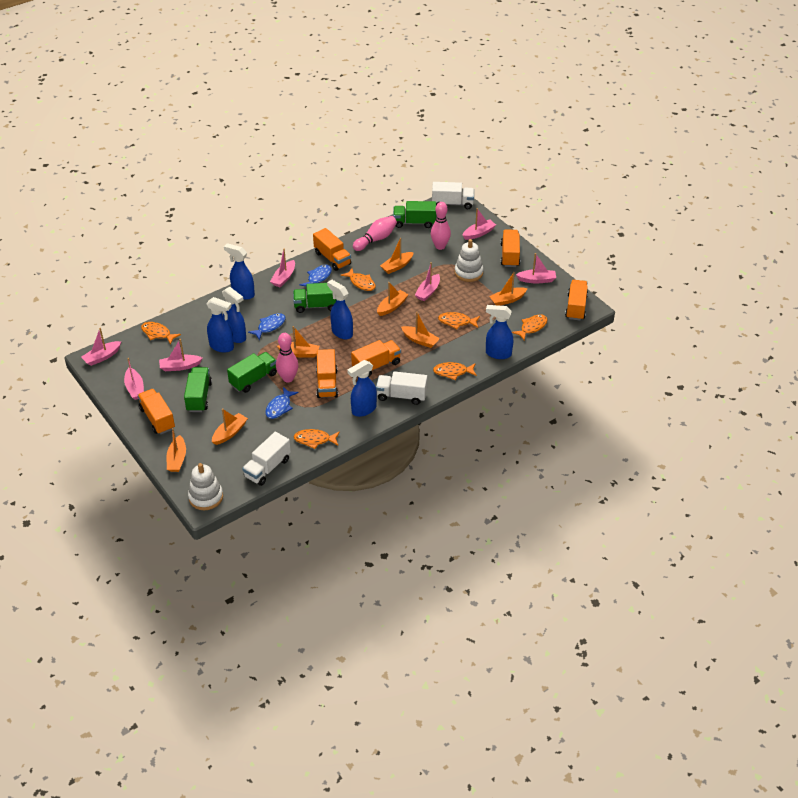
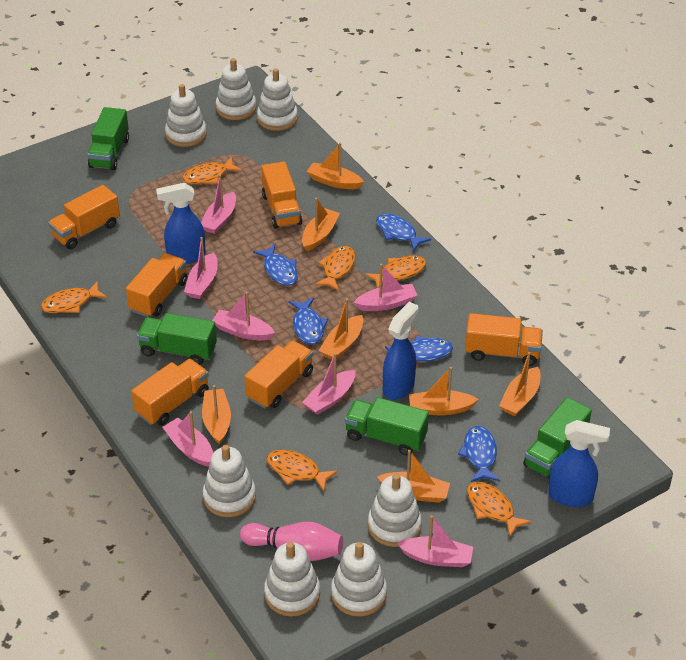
blue fish: [248,313,286,340] [265,387,298,419] [300,265,332,286] = 3 -> [253,244,298,286] [289,298,328,344] [376,213,431,251] [385,336,453,362] [458,426,500,482] = 5
blue spray bottle: [206,297,234,353] [222,287,246,343] [224,243,255,299] [327,280,353,339] [347,360,377,417] [486,305,513,359] = 6 -> [156,183,206,264] [383,302,419,400] [548,420,610,507] = 3
pink bowling pin: [276,333,299,382] [353,216,397,251] [431,202,451,250] = 3 -> [240,522,343,561] = 1
white stacking toy: [188,463,223,510] [455,239,483,282] = 2 -> [165,84,207,147] [203,445,256,517] [216,58,256,120] [257,68,298,131] [264,542,320,617] [331,542,387,617] [368,474,422,547] = 7
white truck: [242,432,291,486] [376,371,427,405] [432,182,474,209] = 3 -> none = 0

